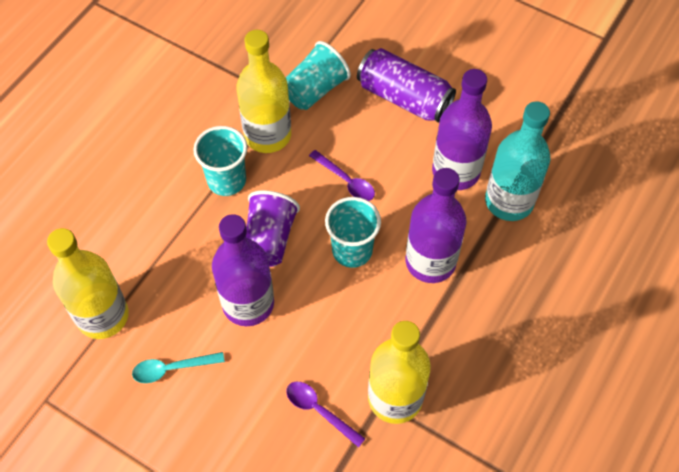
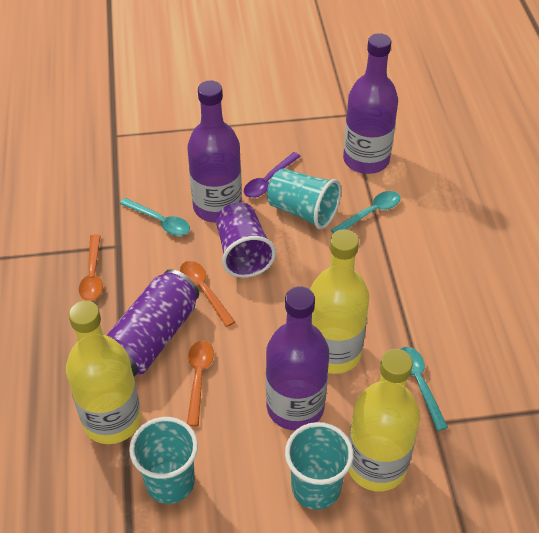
orange spoon: none = 0 -> [79,234,103,301] [180,261,235,327] [187,340,214,426] = 3
purple spoon: [286,382,365,447] [309,150,375,201] = 2 -> [244,152,301,198] = 1
turquoise bottle: [485,101,550,221] = 1 -> none = 0
turquoise spoon: [132,352,225,383] = 1 -> [120,198,190,236] [331,191,400,233] [401,347,448,431] = 3

